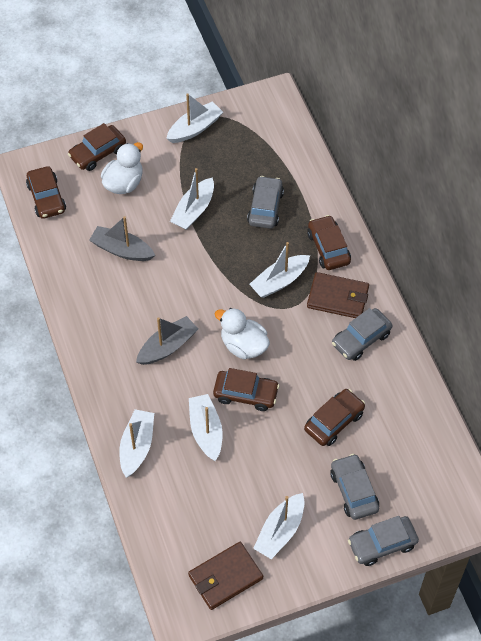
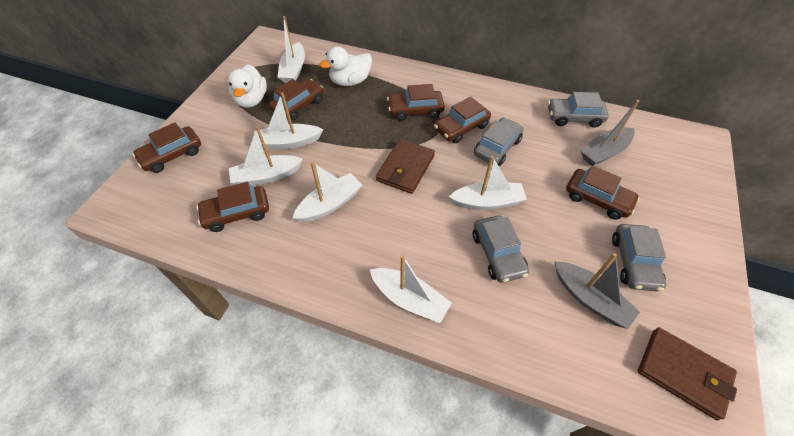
brown car: [26,166,66,219] [68,123,126,171] [213,368,280,411] [304,389,365,446] [307,215,351,270] = 5 -> [132,123,201,173] [196,182,269,232] [269,79,324,121] [387,84,445,121] [434,96,491,143] [566,165,640,220] = 6

